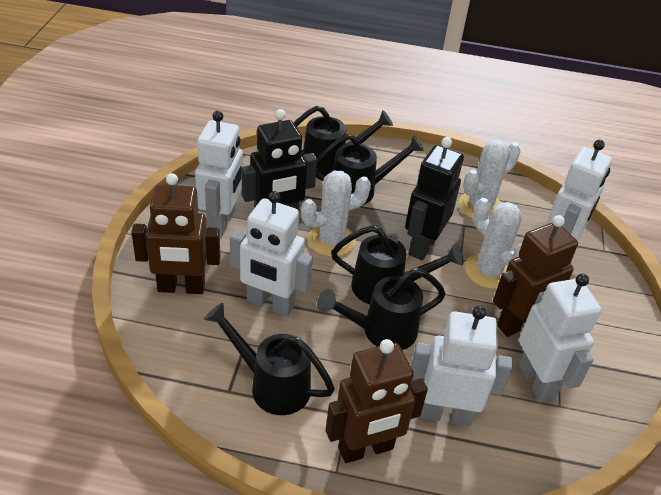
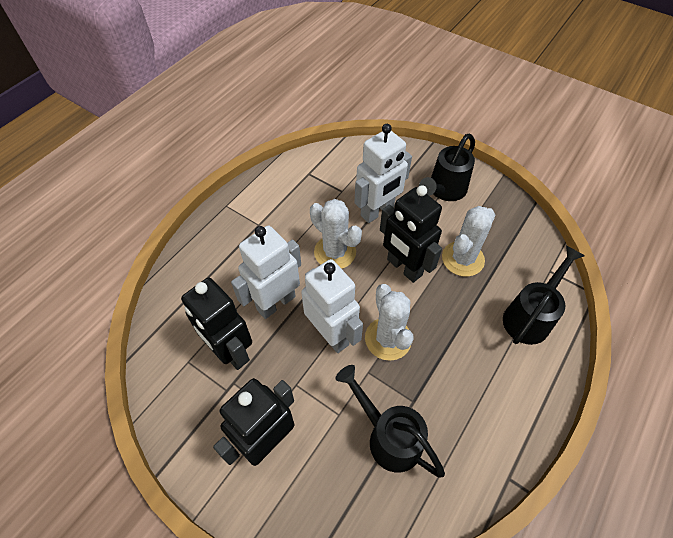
black robot: [242,109,317,210] [405,137,464,260] = 2 -> [181,278,252,370] [213,378,294,466] [380,185,442,283] = 3
black watering can: [204,303,335,415] [294,106,393,176] [316,134,424,205] [317,268,446,350] [331,225,464,304] = 5 -> [335,365,445,477] [419,133,475,201] [503,246,585,345] = 3
brown robot: [131,173,220,294] [326,339,428,463] [493,215,578,337] = 3 -> none = 0
white robot: [195,111,243,237] [230,191,313,316] [411,306,513,426] [519,274,601,403] [546,140,612,240] = 5 -> [231,225,301,319] [301,259,363,353] [354,124,412,223] = 3

